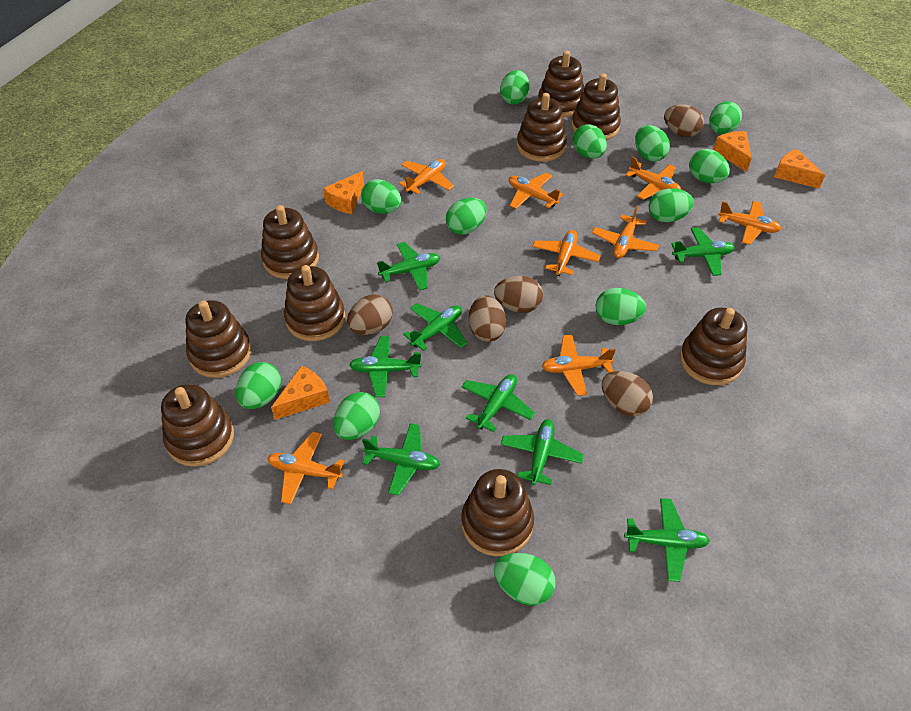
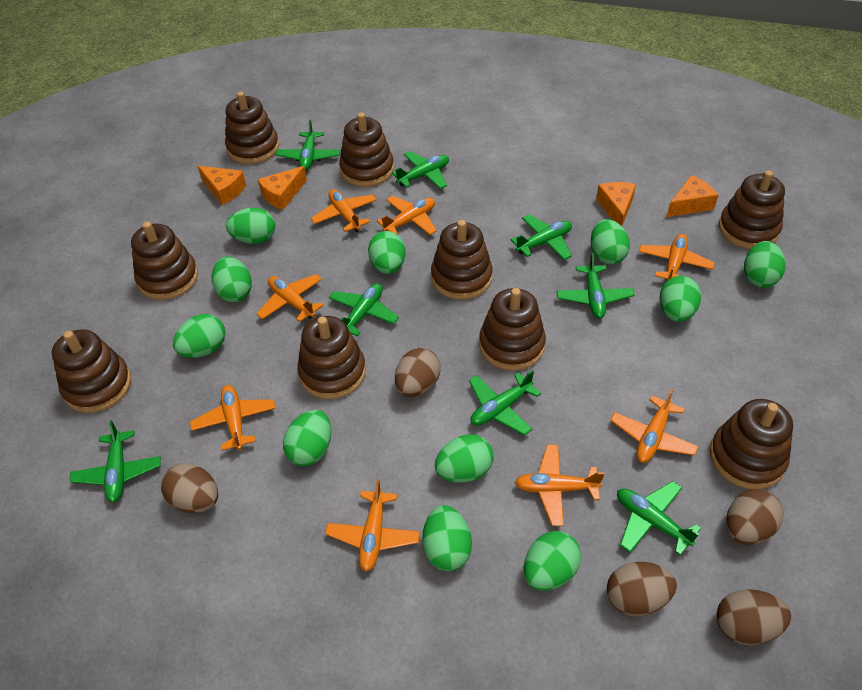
green egg: [236,362,281,409] [333,392,380,440] [361,179,401,214] [446,198,487,235] [494,553,556,606] [500,70,529,105] [573,124,607,159] [596,288,646,325] [635,125,670,162] [649,188,694,222] [689,149,730,183] [709,101,742,134] = 12 -> [173,314,226,358] [212,257,252,302] [226,208,275,244] [283,410,331,466] [368,231,406,274] [422,505,472,571] [435,434,493,482] [524,531,581,591] [591,219,630,265] [659,276,701,322] [744,241,786,288] = 11

